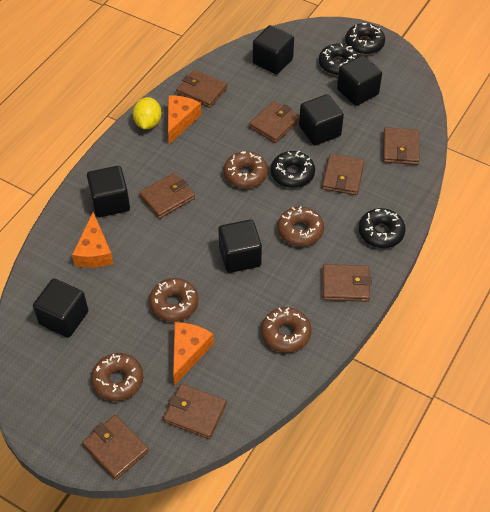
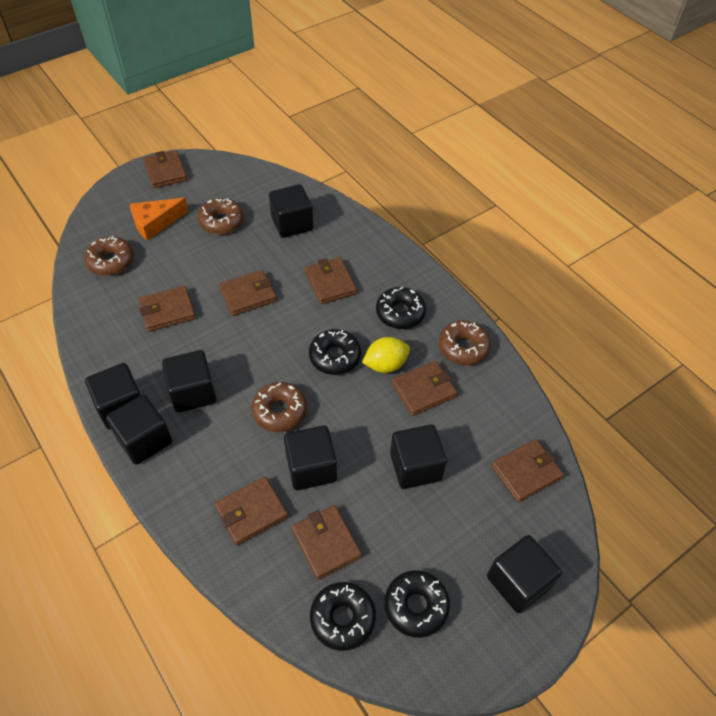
black cube: [33,279,88,338] [87,166,130,217] [218,220,262,273] [253,25,294,75] [299,94,344,146] [337,55,382,106] = 6 -> [85,363,141,429] [106,395,172,465] [162,350,217,413] [269,184,313,238] [284,425,337,490] [390,425,447,489] [487,535,562,613] = 7
brown donut: [91,353,144,401] [149,278,199,322] [224,151,268,188] [261,307,312,353] [278,206,324,246] = 5 -> [84,236,134,276] [198,198,244,234] [252,382,307,432] [439,321,491,365] = 4
orange cheese: [72,212,113,268] [168,95,201,144] [173,322,214,386] = 3 -> [130,198,188,241] = 1

